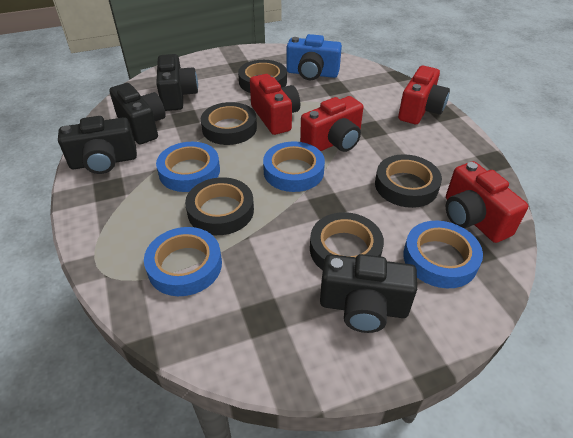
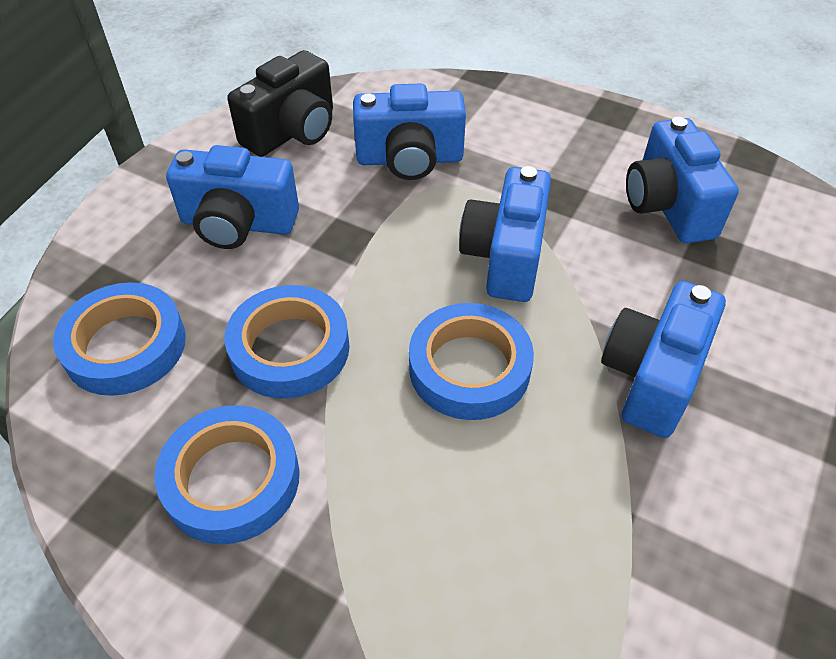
black camera: [58,116,137,174] [109,83,165,145] [156,54,198,111] [320,254,417,333] = 4 -> [227,50,333,157] = 1
black tape: [185,177,254,235] [201,102,257,145] [238,60,287,93] [310,212,384,270] [375,154,442,208] = 5 -> none = 0
blue camera: [287,34,342,80] = 1 -> [166,145,299,249] [353,83,466,180] [459,166,551,302] [601,281,726,438] [626,117,739,243] = 5
red camera: [250,74,300,135] [300,96,364,152] [398,66,450,124] [446,161,528,243] = 4 -> none = 0

